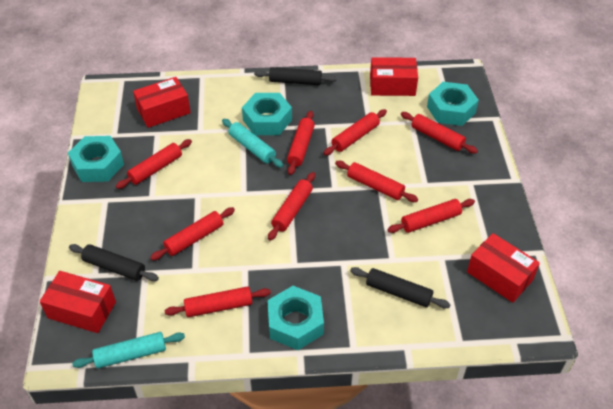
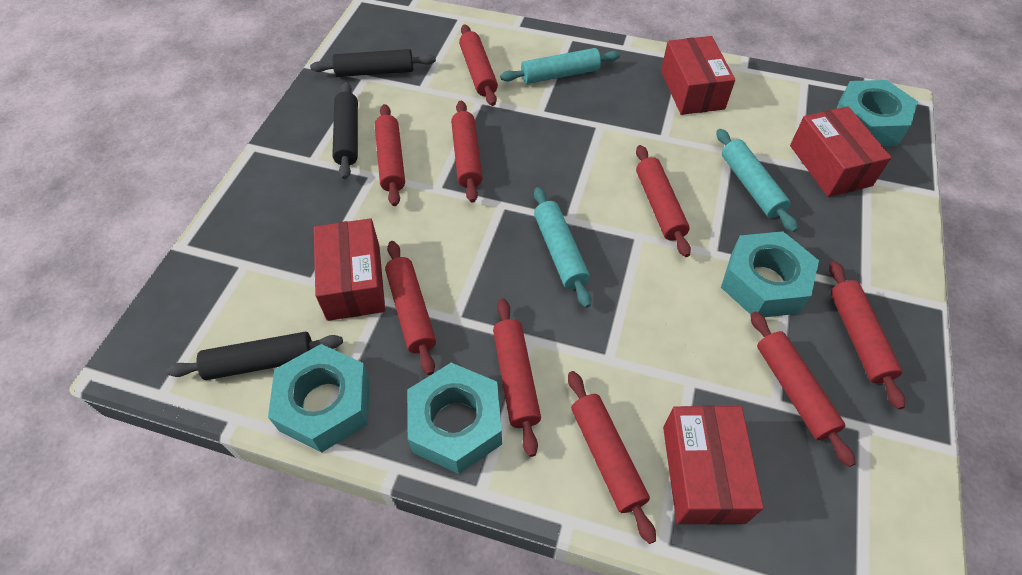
turquoise rolling pin: [72,332,185,368] [222,119,283,168] = 2 -> [500,48,620,84] [534,187,591,308] [717,129,798,232] = 3

